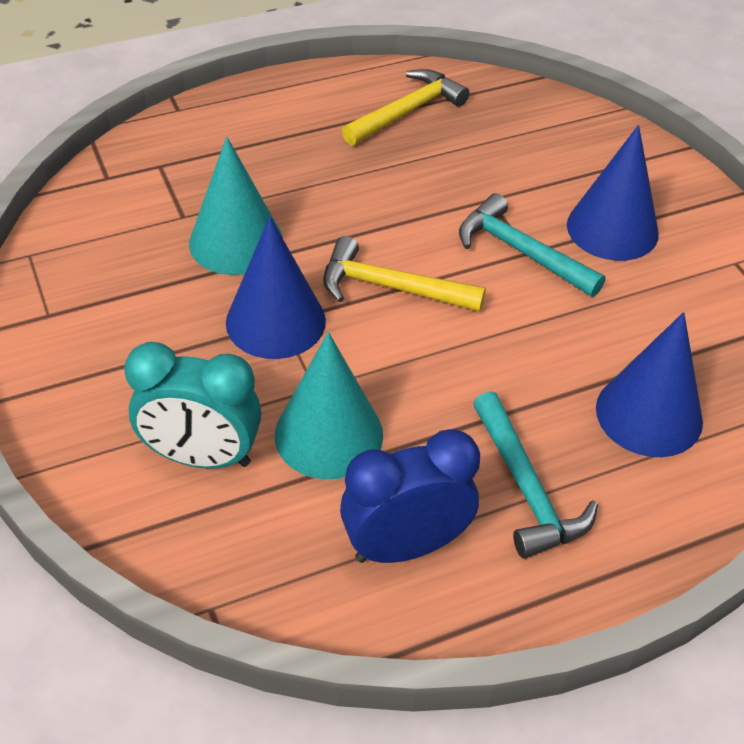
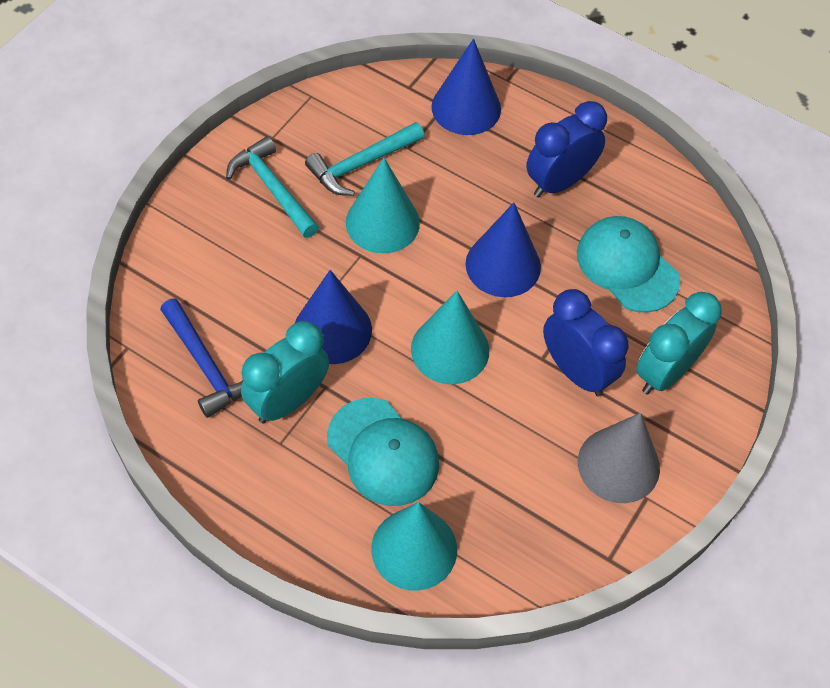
blue clock: [340,429,480,563] = 1 -> [526,101,607,198] [543,289,628,397] = 2
blue hammer: none = 0 -> [160,298,243,418] = 1
grey cone: none = 0 -> [578,413,660,503] = 1
turquoise cap: none = 0 -> [327,398,439,506] [577,216,680,313] = 2
turquoise clock: [124,342,261,468] = 1 -> [241,321,329,423] [636,292,722,395] = 2
turquoise cone: [189,137,283,275] [275,332,383,479] = 2 -> [346,158,420,253] [371,502,457,591] [411,291,489,384] = 3
yellow hammer: [323,236,486,312] [342,69,469,145] = 2 -> none = 0

